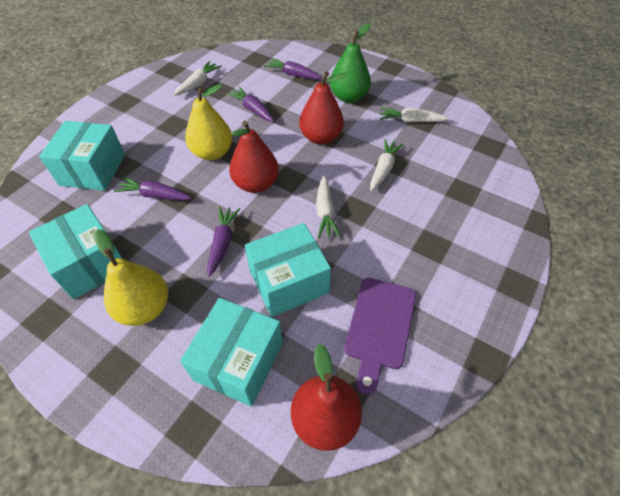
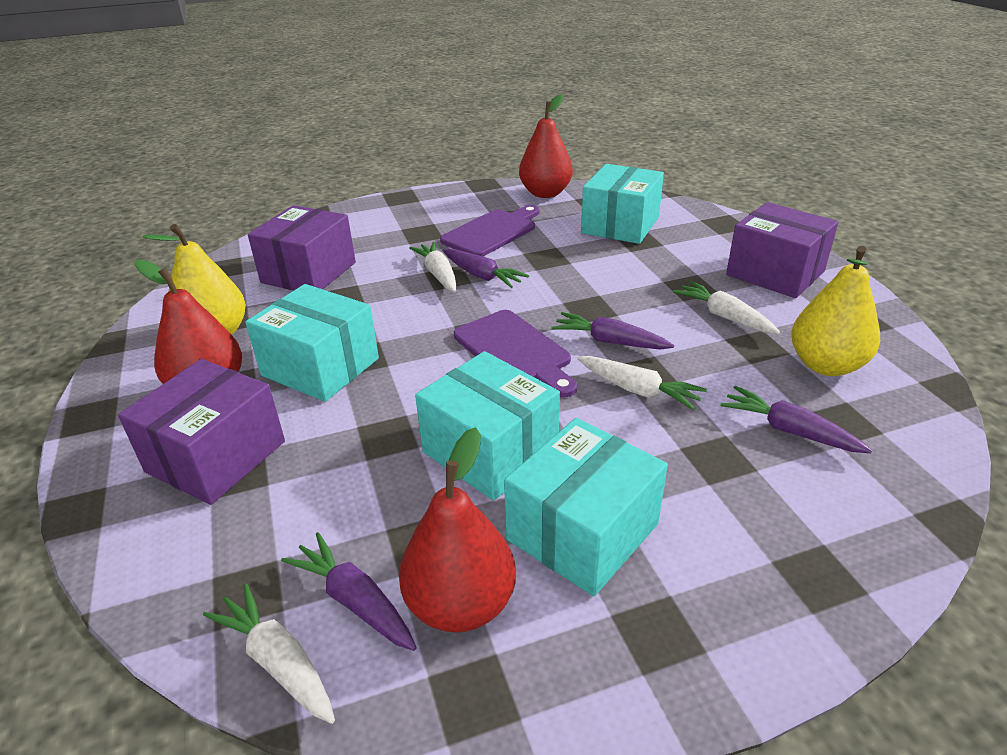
green pear: [330,23,371,103] = 1 -> none = 0
purple box: none = 0 -> [118,359,285,505] [248,205,356,290] [726,202,838,298] = 3
purple cutting board: [344,278,416,394] = 1 -> [440,205,540,257] [454,310,577,397] = 2

